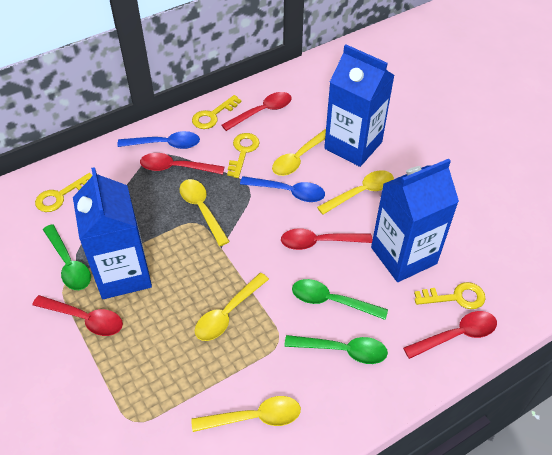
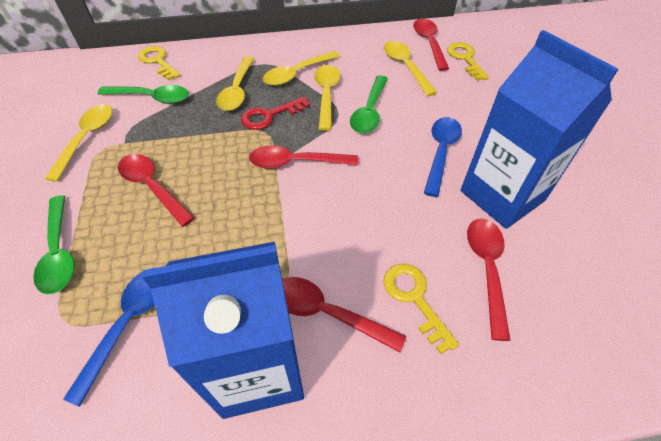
blue carton: [73,167,152,299] [324,44,395,167] [371,159,459,282] = 3 -> [142,242,304,419] [461,30,618,229] = 2
red key: none = 0 -> [241,97,310,130] = 1
yellow key: [35,173,93,212] [192,95,241,129] [227,133,259,178] [414,282,486,309] = 4 -> [138,46,181,80] [383,264,459,354] [447,42,489,81] = 3

